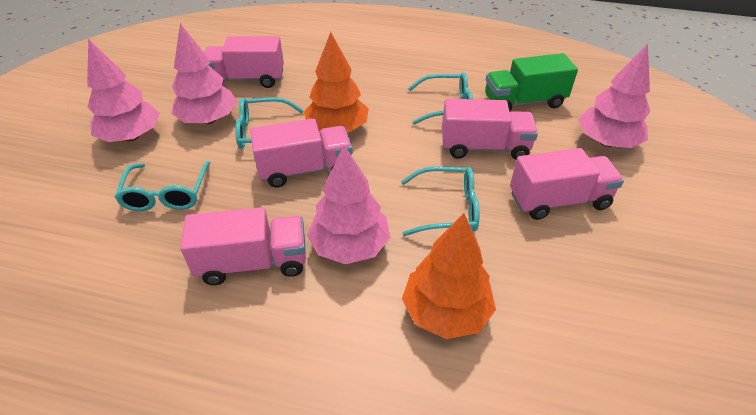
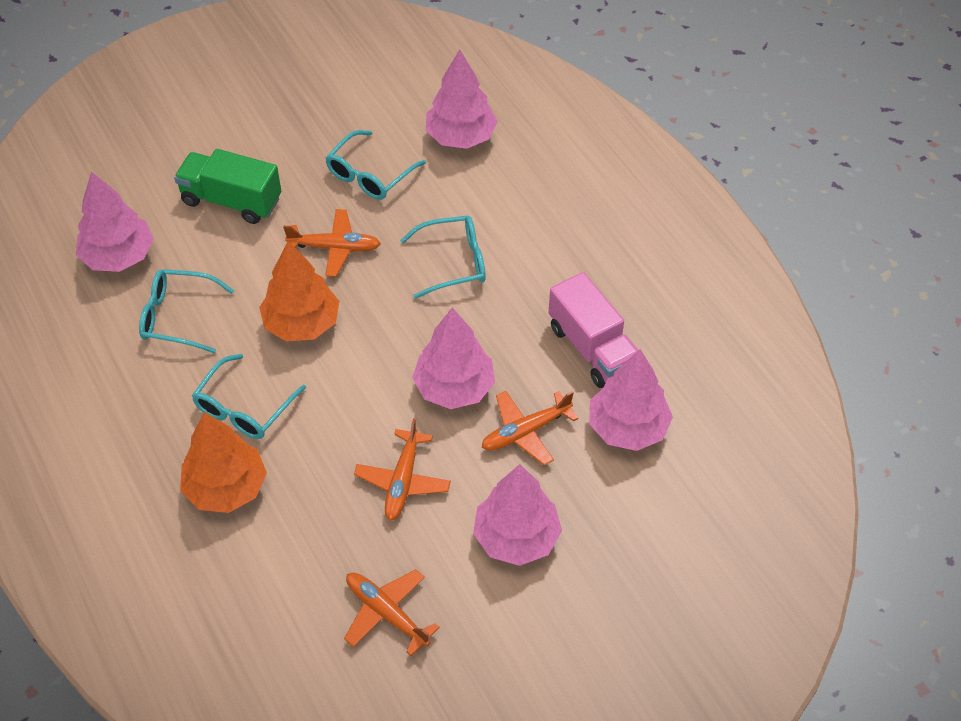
orange plane: none = 0 -> [283,209,381,277] [344,569,440,656] [354,418,451,521] [482,391,579,465] = 4
pink tree: [87,38,160,142] [171,23,237,124] [307,145,390,264] [578,44,650,148] = 4 -> [76,172,154,272] [412,307,495,409] [426,49,498,149] [473,464,562,566] [589,349,673,451] = 5
pink truck: [180,207,306,285] [204,36,284,88] [250,119,353,188] [442,99,538,160] [510,148,624,220] = 5 -> [549,272,638,388] = 1

